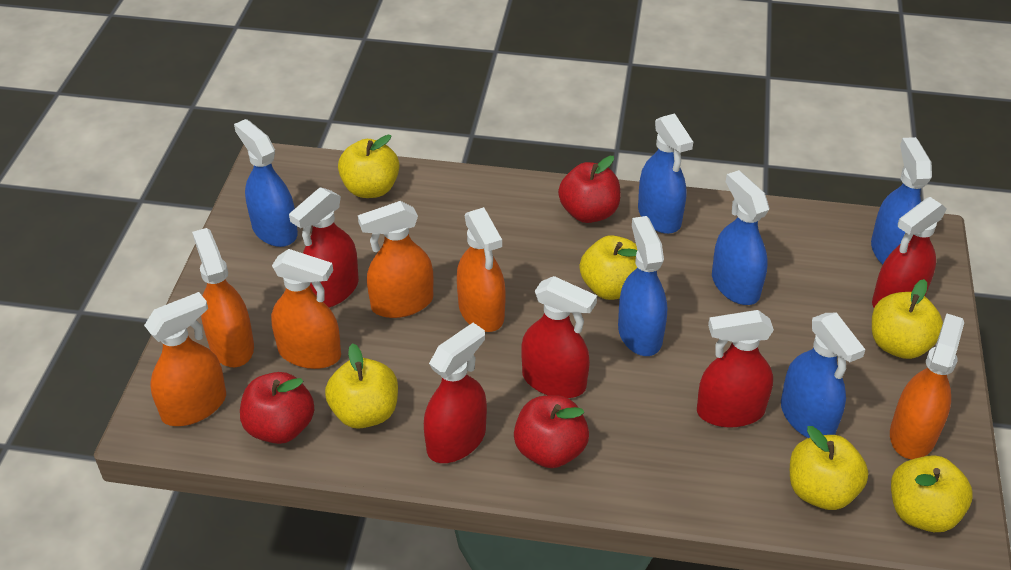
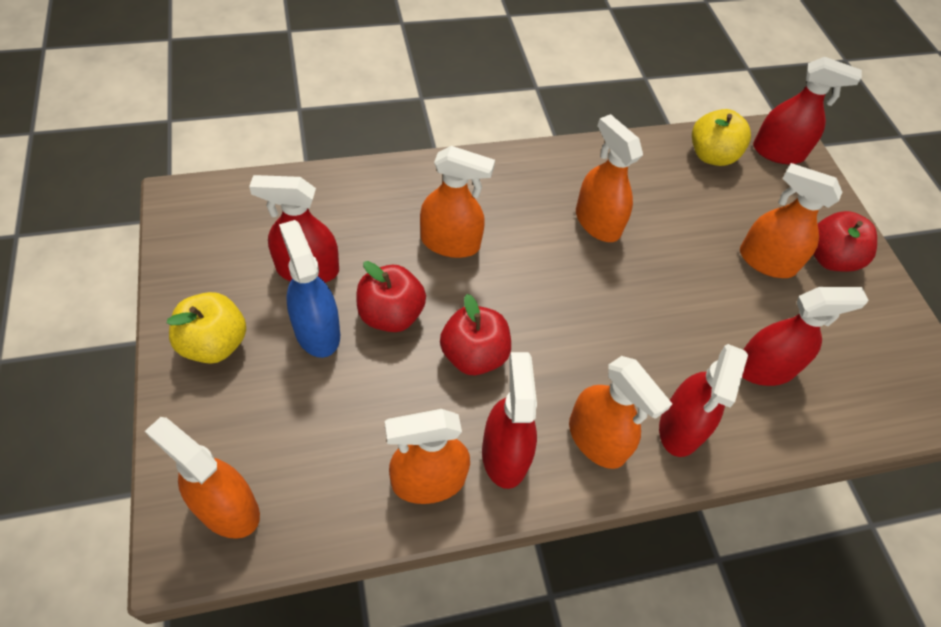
blue spray bottle: [234,119,298,247] [618,216,667,356] [638,114,693,234] [712,170,769,305] [781,313,865,438] [871,137,932,265] = 6 -> [279,220,340,358] = 1
yellow apple: [325,343,398,429] [338,135,399,198] [579,235,638,300] [790,426,868,510] [872,279,943,359] [891,455,973,532] = 6 -> [167,292,246,364] [692,109,751,166] = 2

